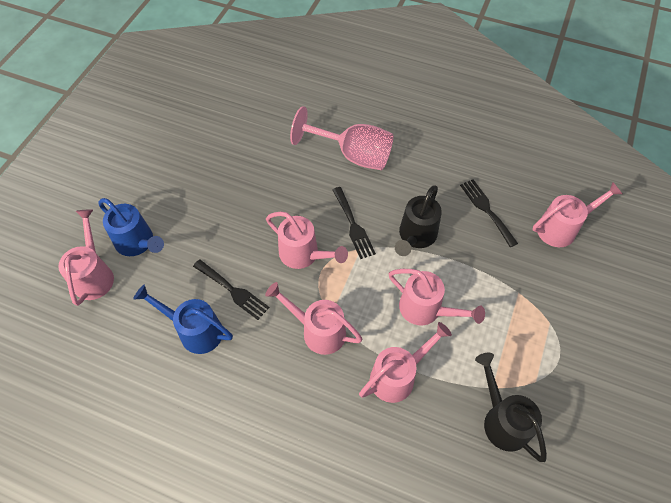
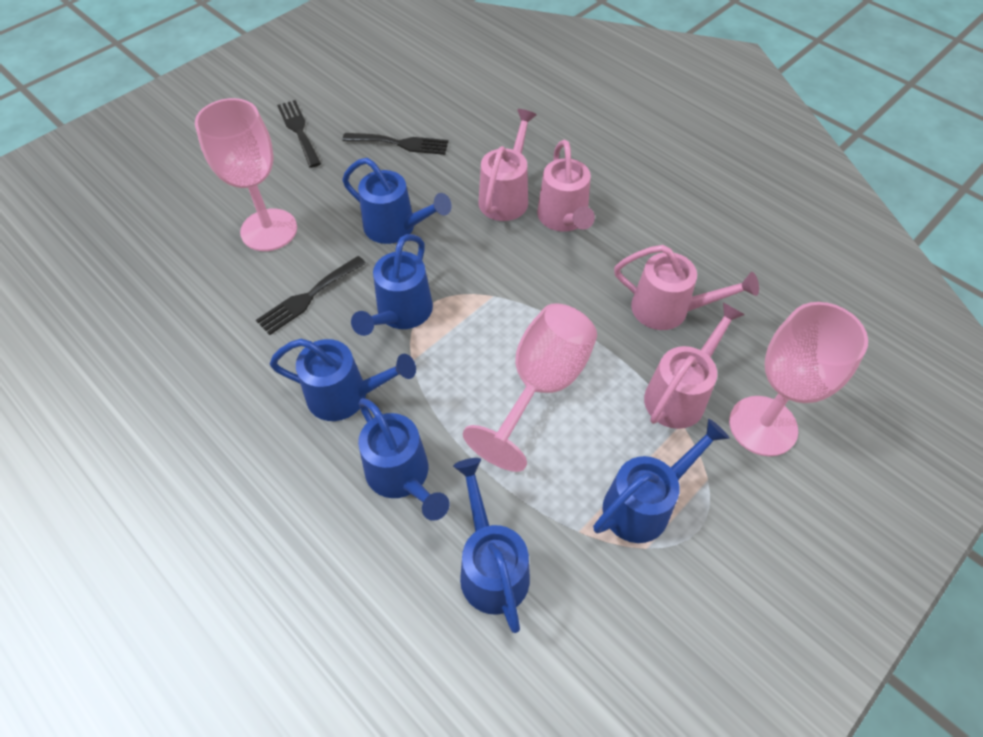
black watering can: [395,185,442,256] [475,353,547,462] = 2 -> none = 0
blue watering can: [98,198,164,256] [133,285,233,354] = 2 -> [270,339,416,421] [342,158,452,244] [351,234,433,336] [358,398,450,521] [453,458,530,633] [593,419,729,543] = 6
pink goblet: [290,106,394,170] = 1 -> [195,98,297,251] [463,303,597,472] [729,302,868,456] = 3
pink watering can: [58,209,114,306] [265,282,363,355] [266,211,348,269] [359,322,452,403] [389,269,485,325] [532,182,623,247] = 6 -> [478,109,537,221] [537,140,595,232] [614,245,759,330] [644,302,745,429] = 4

